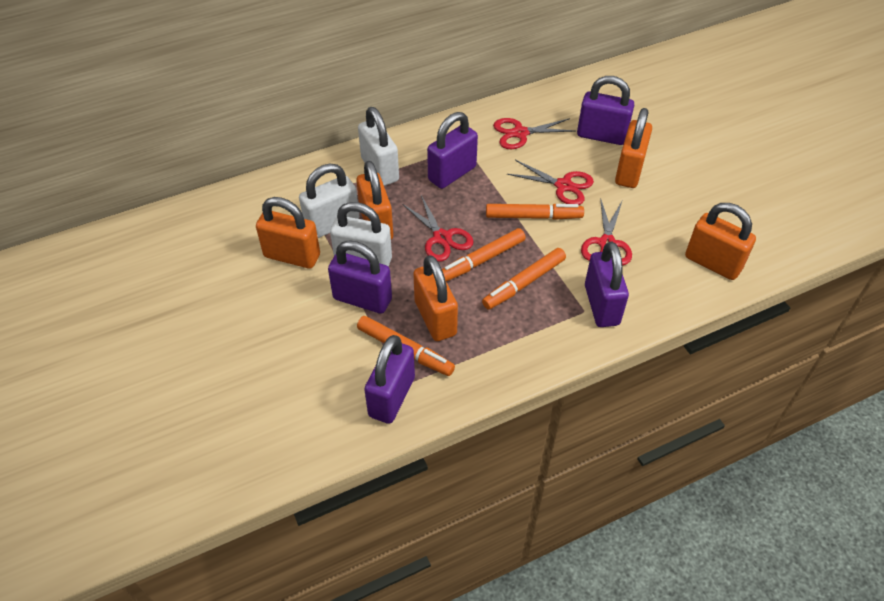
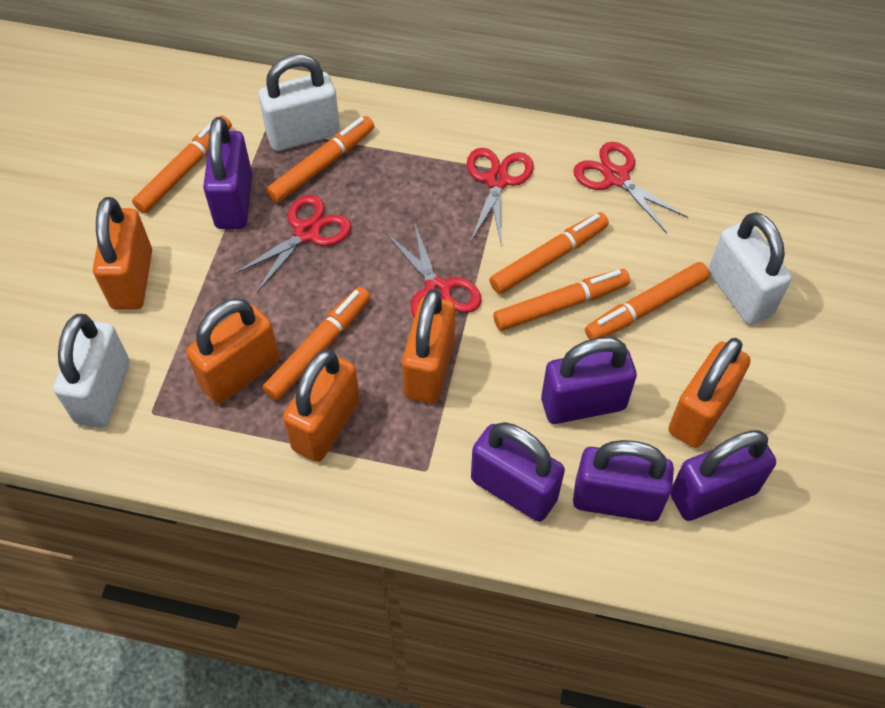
orange marker: [357,316,455,376] [442,228,526,282] [482,248,566,310] [486,204,584,220] = 4 -> [132,116,232,213] [263,287,370,400] [266,116,374,203] [489,212,609,294] [493,269,630,331] [585,262,710,340] = 6

